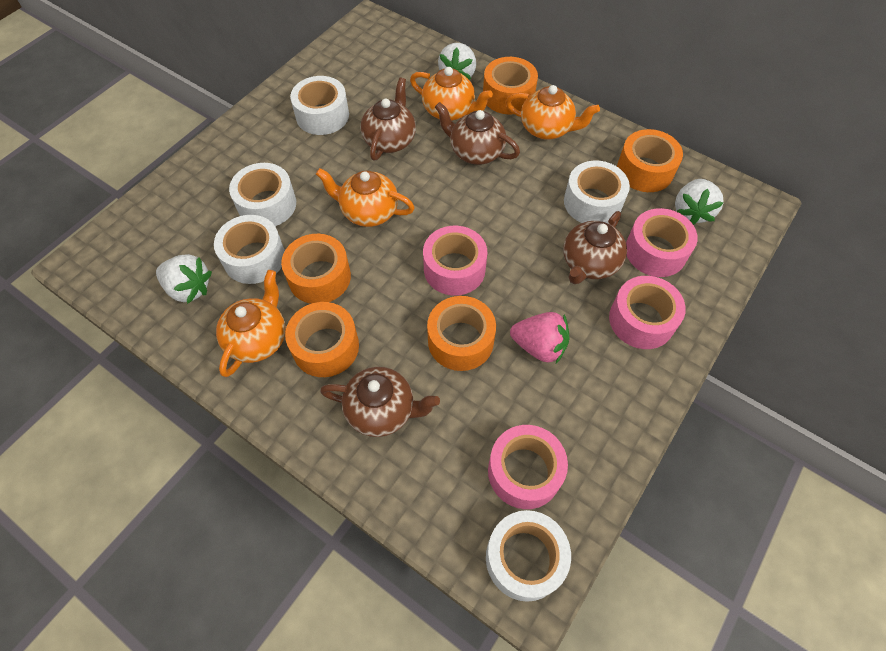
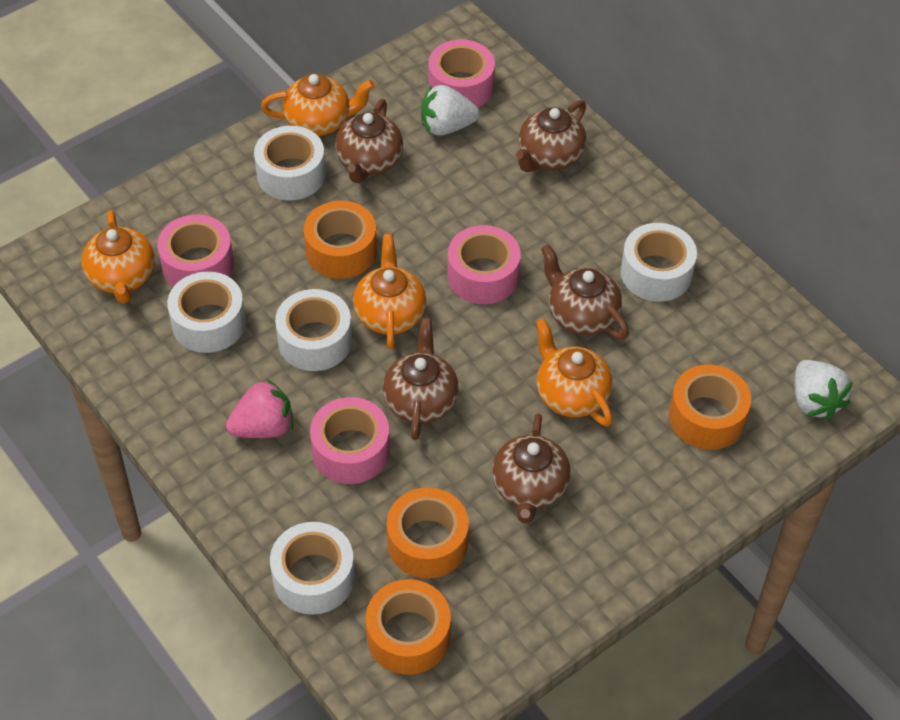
brown teapot: [320,367,440,437] [361,77,416,160] [435,102,520,165] [563,211,627,284] = 4 -> [335,99,403,183] [383,318,459,440] [492,414,571,524] [516,100,586,172] [541,244,629,339] = 5
orange tape: [281,234,351,304] [285,302,359,377] [427,296,496,371] [483,57,538,115] [617,129,683,192] = 5 -> [304,201,377,279] [366,579,451,675] [387,487,469,579] [669,364,751,450] = 4
white strawberry: [156,254,212,304] [438,43,476,79] [675,179,724,225] = 3 -> [421,85,480,136] [794,360,853,420] = 2

